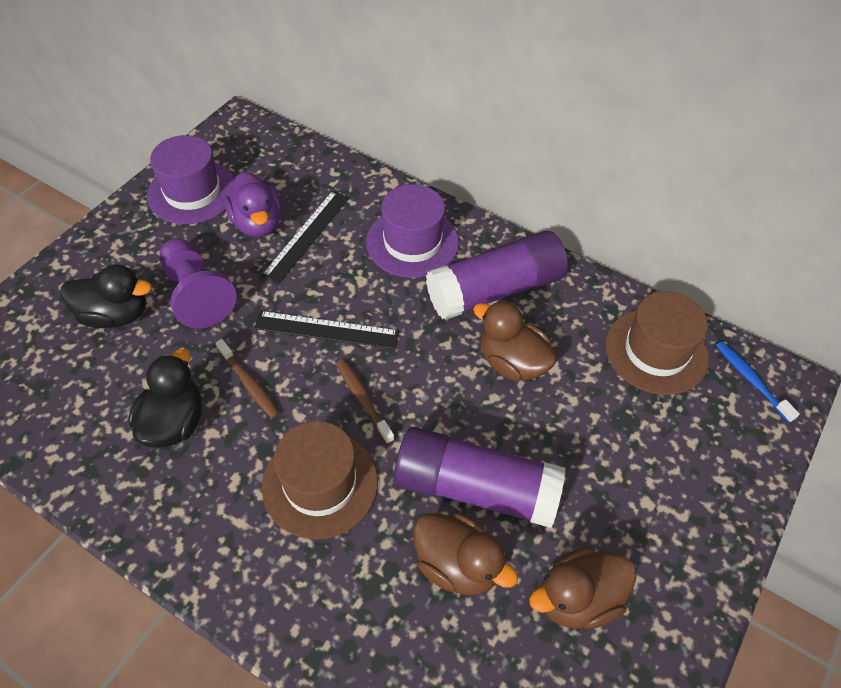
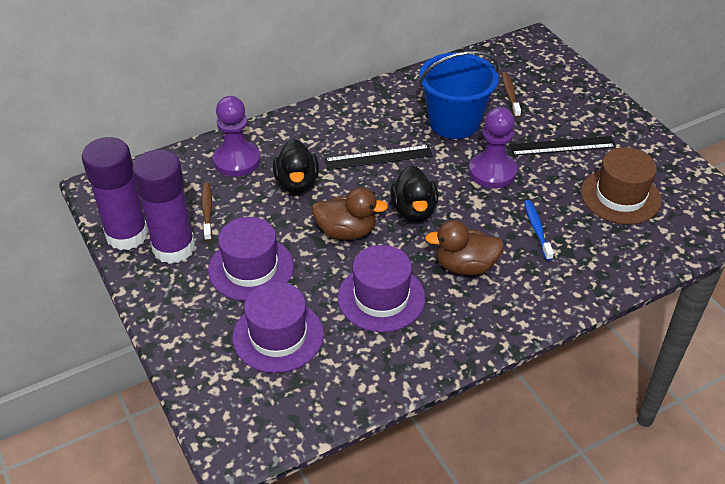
blue bucket: none = 0 -> [419,51,499,139] = 1
brown duck: [413,513,518,595] [473,300,557,381] [529,547,637,629] = 3 -> [312,187,388,240] [425,220,504,275] = 2
brown hat: [262,421,378,539] [605,291,709,395] = 2 -> [581,147,662,224] = 1
purple duck: [225,172,282,237] = 1 -> none = 0
purple hat: [147,135,235,224] [366,184,459,278] = 2 -> [208,217,294,301] [233,282,324,373] [338,245,425,332] = 3
purple pawn: [159,238,237,329] = 1 -> [213,96,261,177] [469,107,517,188] = 2

